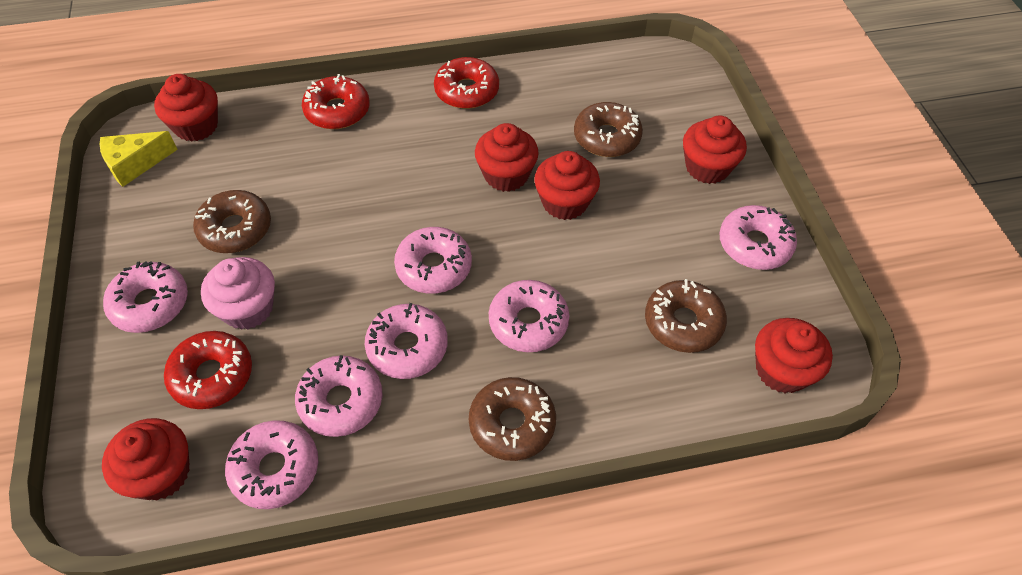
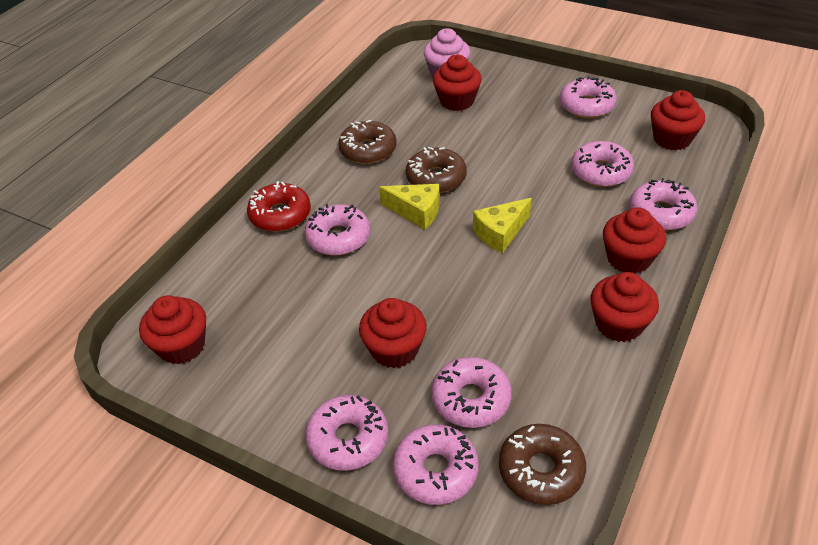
brown donut: [193,190,271,253] [469,377,556,461] [574,102,643,157] [645,279,727,353] = 4 -> [338,120,397,164] [406,147,467,193] [499,424,586,505] = 3
red donut: [164,331,252,409] [302,74,370,129] [434,57,499,109] = 3 -> [247,181,311,232] = 1
yellow cheese: [100,131,178,187] = 1 -> [379,184,439,229] [473,198,532,253] = 2

